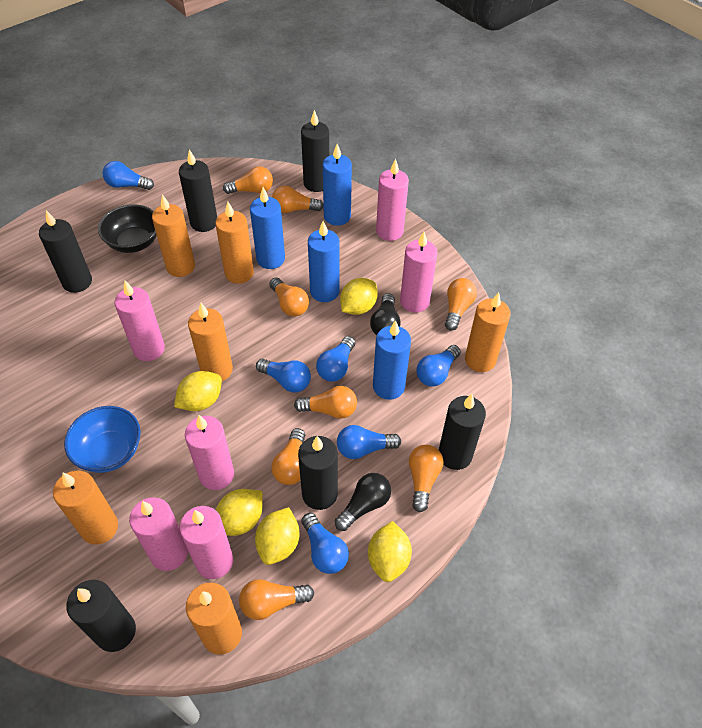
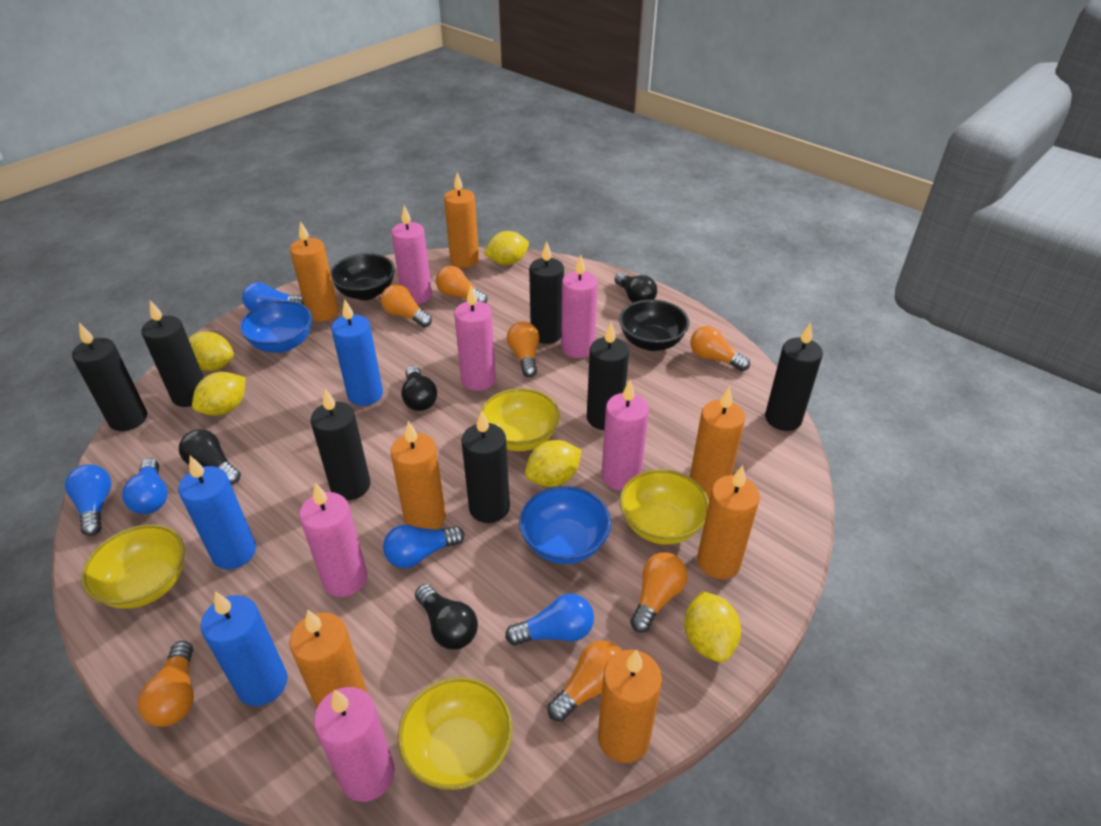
black bowl: [98,204,157,253] = 1 -> [330,253,395,300] [619,299,689,351] = 2
black candle: [39,210,92,293] [66,580,136,652] [179,149,217,232] [298,436,338,510] [301,110,329,192] [439,394,486,470] = 6 -> [72,323,147,431] [141,300,204,407] [310,389,371,500] [461,410,510,523] [529,241,564,344] [587,322,629,430] [765,323,823,431] = 7
black light bulb: [335,473,391,531] [370,293,401,335] = 2 -> [179,429,241,485] [401,366,437,411] [415,584,478,650] [614,272,657,303] = 4
blue bowl: [64,406,141,473] = 1 -> [240,301,312,353] [519,486,611,564] = 2
blue candle: [250,187,285,269] [308,221,340,302] [323,144,352,226] [373,320,411,400] = 4 -> [178,456,256,570] [201,592,287,706] [331,299,383,406] = 3
blue light bulb: [102,161,154,190] [256,359,311,393] [301,513,349,574] [316,336,355,382] [337,425,401,459] [416,345,461,387] = 6 -> [65,464,111,536] [122,458,168,514] [242,282,304,311] [383,525,464,568] [505,594,594,646] = 5
orange candle: [53,470,118,545] [152,194,195,277] [186,582,242,655] [188,303,233,381] [215,202,254,284] [465,292,511,372] = 6 -> [290,221,339,322] [290,610,367,709] [391,421,446,529] [444,172,479,268] [598,649,662,763] [690,387,745,498] [697,465,760,579] = 7
orange light bulb: [223,166,273,194] [239,579,314,620] [269,277,309,317] [271,428,305,485] [272,186,324,213] [294,386,357,419] [409,445,443,512] [445,278,477,331] = 8 -> [138,641,194,727] [381,284,432,327] [436,266,487,303] [507,322,539,377] [547,640,622,722] [630,552,687,633] [690,326,750,371] = 7
yellow bowl: none = 0 -> [81,524,185,609] [398,677,513,790] [479,388,560,451] [620,469,709,545] = 4

